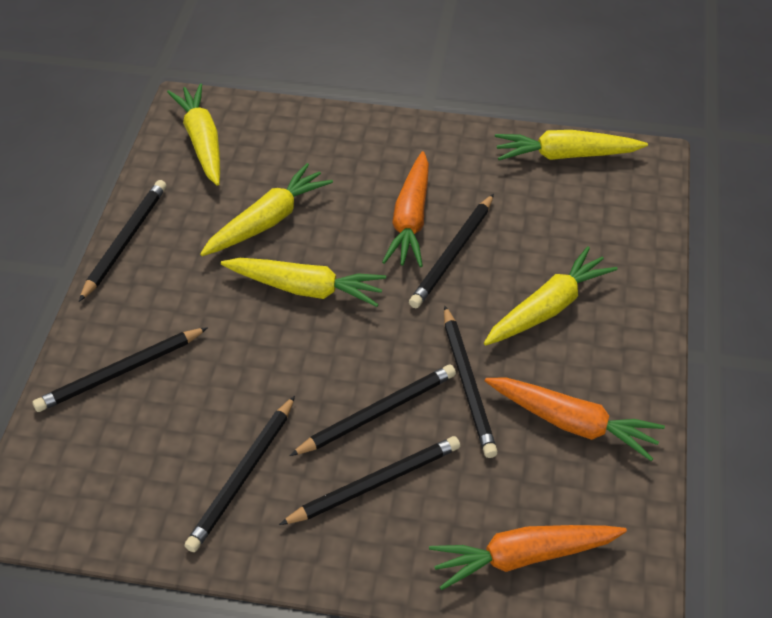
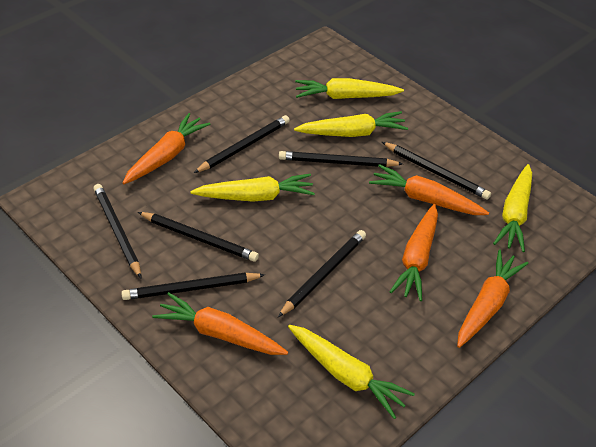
orange carrot: [382,151,429,267] [429,525,627,590] [485,378,665,461] = 3 -> [122,113,210,184] [152,292,288,355] [369,164,489,215] [389,204,438,301] [457,250,528,348] = 5

